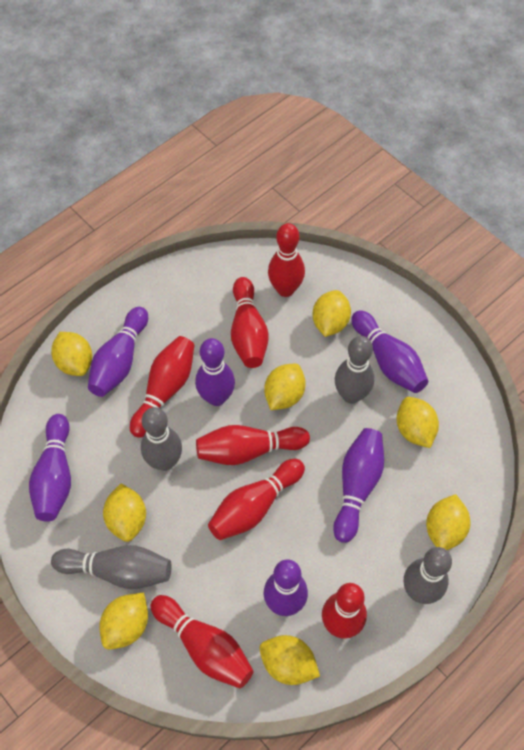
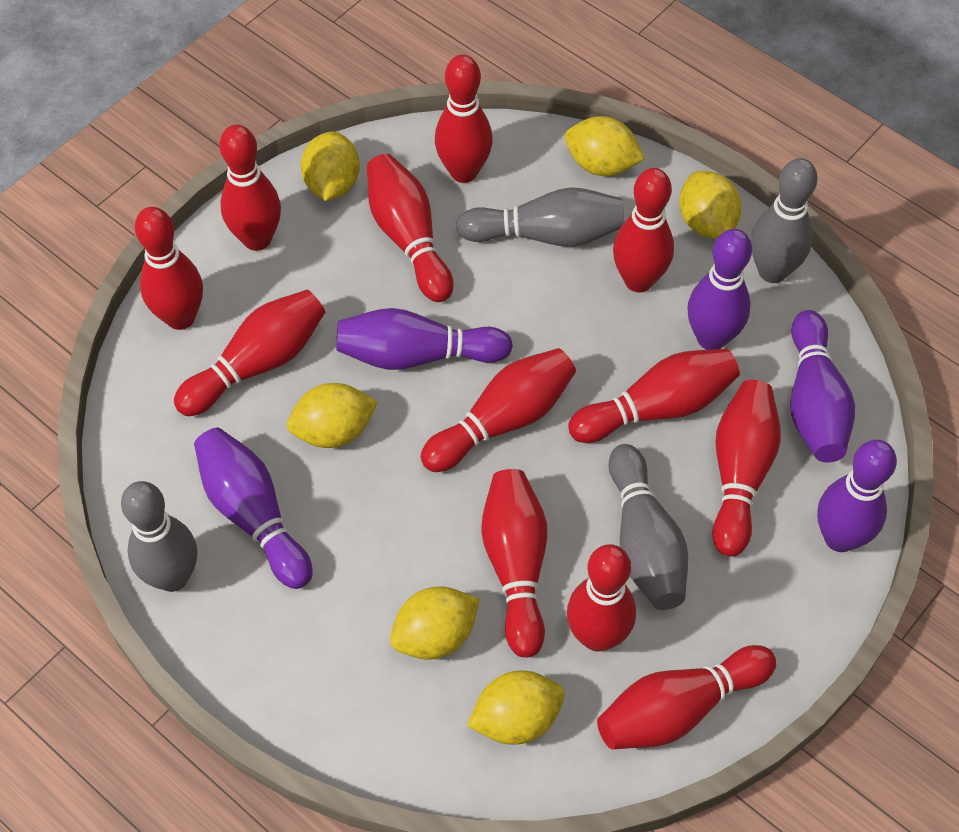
purple bowling pin: [29,414,71,522] [88,307,148,397] [195,338,235,406] [264,560,308,616] [333,428,384,543] [351,310,428,393] = 6 -> [194,428,313,589] [336,308,513,370] [687,229,752,350] [790,310,855,463] [817,440,897,552] = 5
red bowling pin: [130,336,194,438] [150,595,254,688] [196,425,310,465] [208,459,305,540] [231,277,269,368] [268,223,305,297] [322,583,367,639] = 7 -> [135,207,203,330] [174,290,325,416] [220,125,281,251] [367,154,453,302] [421,348,576,472] [435,55,493,183] [481,469,547,658] [567,544,636,652] [568,349,740,443] [597,645,777,749] [613,168,674,292] [712,380,781,557] = 12
yellow lemon: [51,332,92,376] [99,593,148,650] [103,484,146,542] [260,635,320,685] [264,364,306,410] [313,290,351,337] [397,397,439,448] [426,494,470,550] = 8 -> [287,383,378,448] [301,131,360,201] [390,587,480,660] [467,671,565,745] [565,116,645,176] [679,171,742,239] = 6

